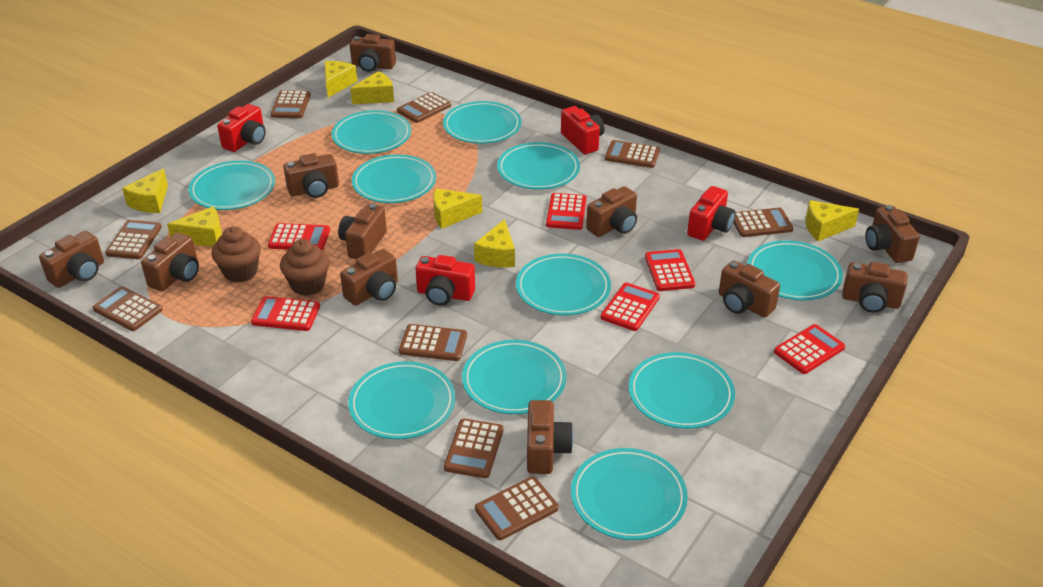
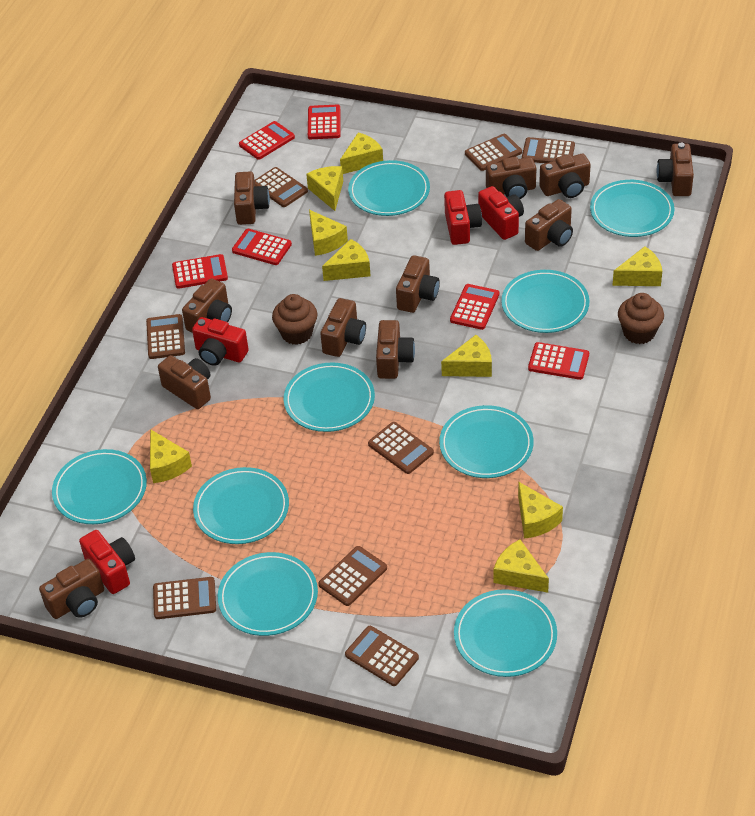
brown calculator: [93,286,163,331] [105,220,162,259] [271,90,311,118] [397,92,451,123] [399,324,467,361] [444,419,504,478] [475,476,559,540] [605,140,660,168] [733,208,793,237] = 9 -> [146,314,185,359] [153,577,216,619] [255,167,308,207] [318,546,387,606] [345,626,419,686] [368,422,434,474] [465,134,522,171] [522,137,575,163] = 8
turquoise plate: [189,161,275,210] [332,110,412,154] [348,361,456,439] [352,154,436,203] [443,101,521,144] [462,340,566,414] [497,142,580,190] [516,254,611,315] [571,448,688,540] [629,352,735,429] [748,240,843,300] = 11 -> [52,449,147,524] [193,467,289,544] [218,552,318,636] [284,363,375,432] [348,160,430,216] [439,405,534,478] [454,589,557,677] [501,270,589,333] [590,180,674,237] = 9
yellow cheese: [122,169,168,213] [167,206,222,247] [324,61,358,97] [350,71,394,104] [433,189,482,229] [474,219,515,267] [806,200,859,241] = 7 -> [150,429,192,483] [306,166,343,211] [309,210,348,256] [322,239,370,281] [340,132,383,174] [441,335,492,377] [494,539,549,593] [518,482,563,539] [612,246,662,286] = 9

